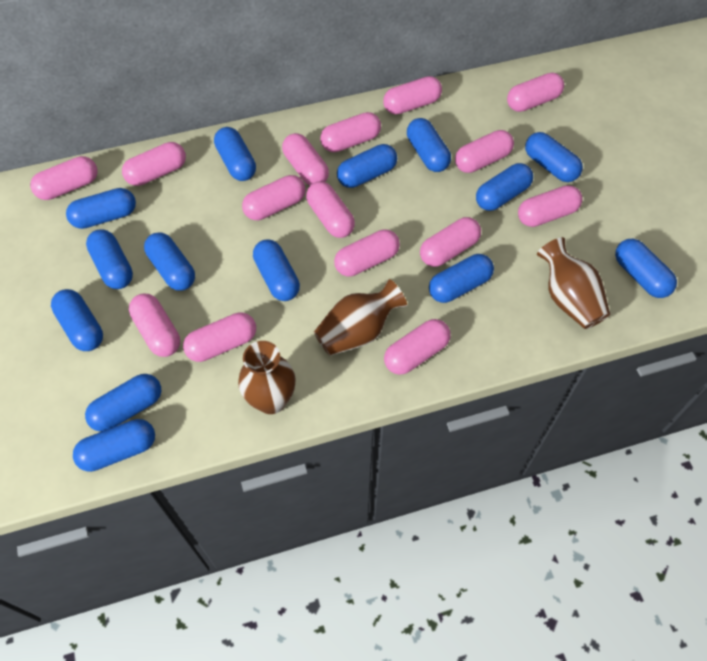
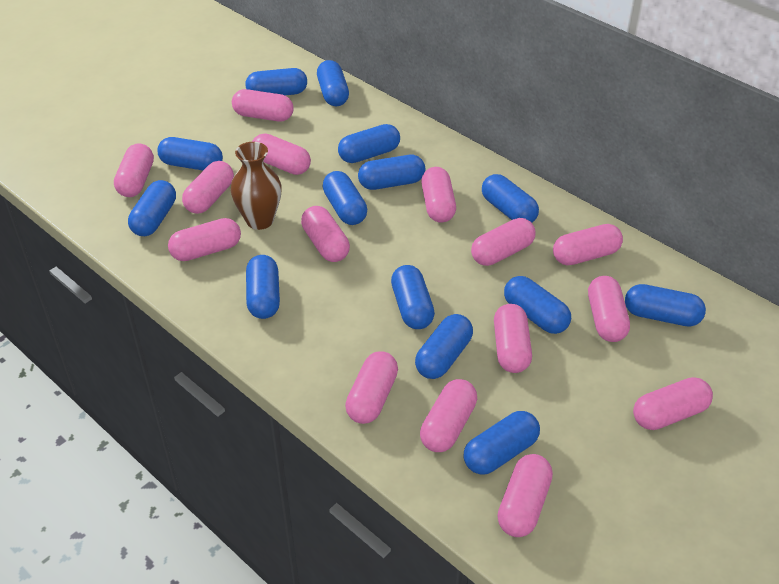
brown vase: [238,341,296,414] [314,279,407,356] [537,237,610,329] = 3 -> [231,142,282,230] = 1

